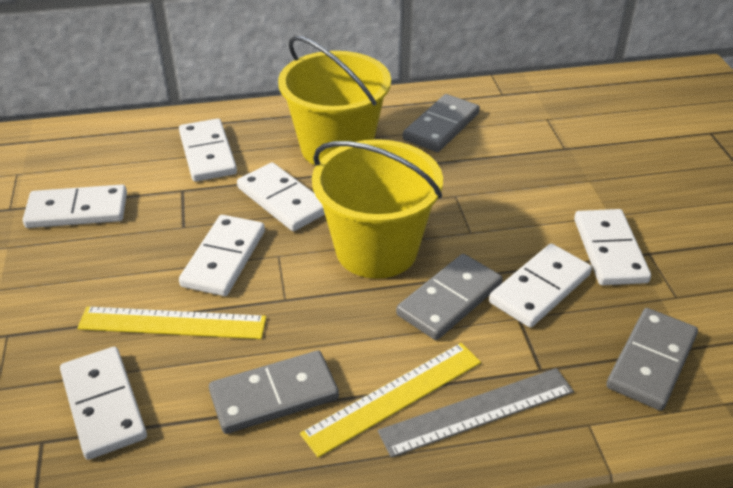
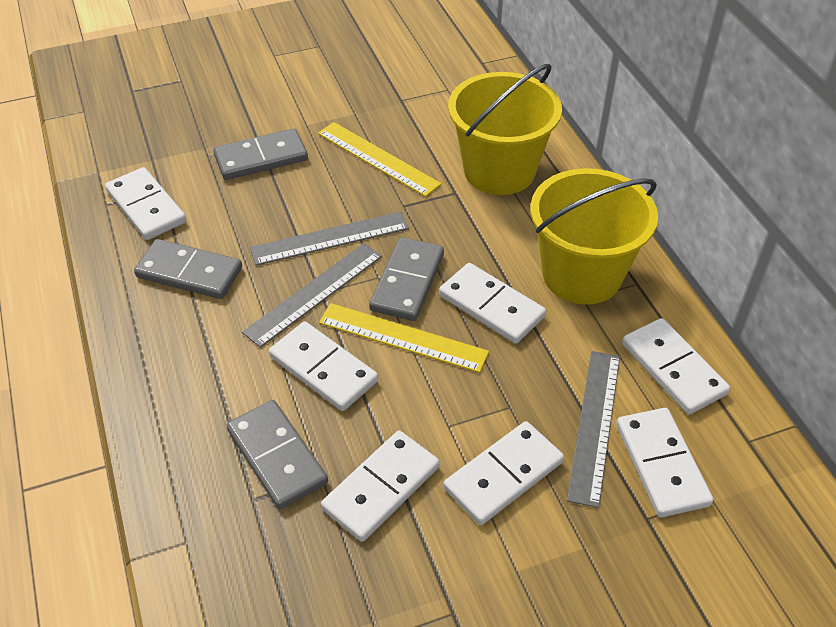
grey ruler: [378,368,574,458] = 1 -> [242,243,382,348] [250,211,409,266] [567,351,620,508] = 3

